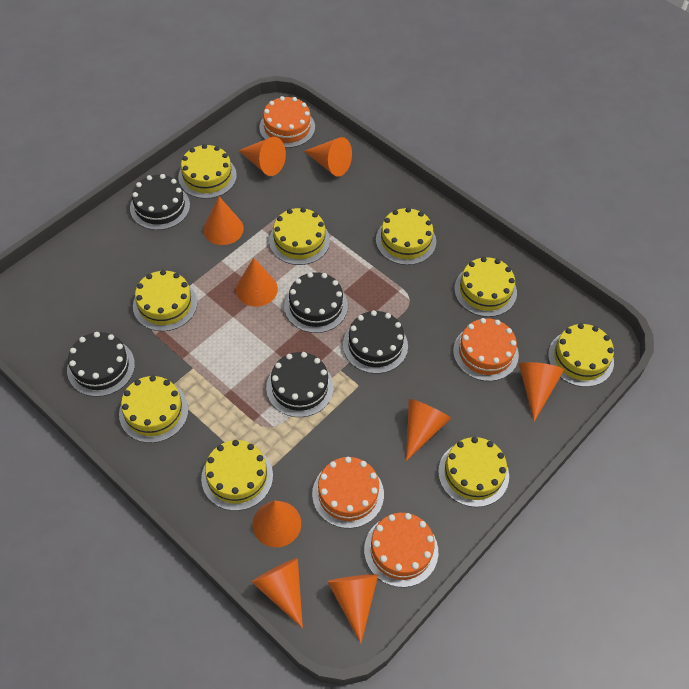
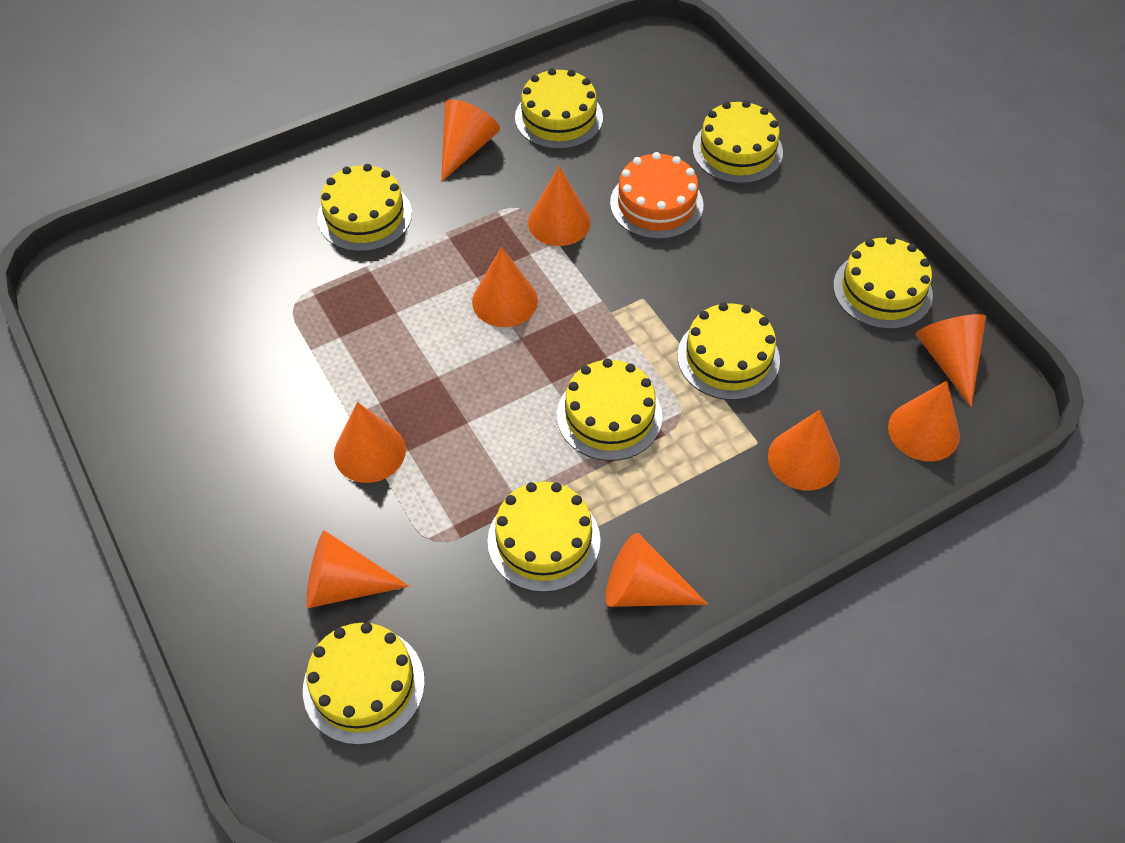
black cake: [67,332,135,397] [130,174,190,230] [266,352,334,417] [284,272,348,333] [343,310,408,374] = 5 -> none = 0
orange cake: [259,96,315,148] [312,457,384,528] [364,513,438,587] [453,318,519,381] = 4 -> [610,152,704,239] = 1
yellow cake: [119,375,189,443] [133,270,197,331] [178,144,237,199] [201,440,273,511] [269,207,330,265] [376,207,436,265] [438,437,509,507] [454,257,517,317] [548,323,614,387] = 9 -> [303,622,425,745] [317,164,412,252] [488,482,601,592] [515,68,603,149] [557,359,662,461] [677,302,780,400] [693,100,783,184] [833,236,933,329] = 8

